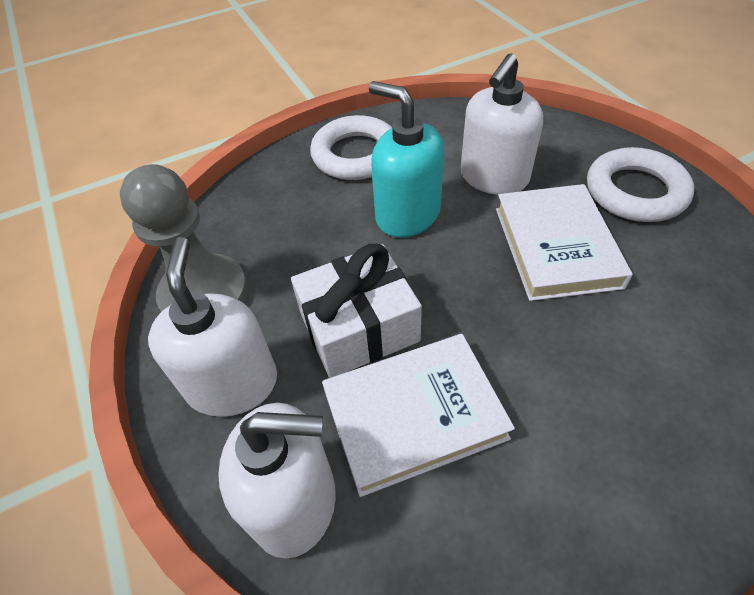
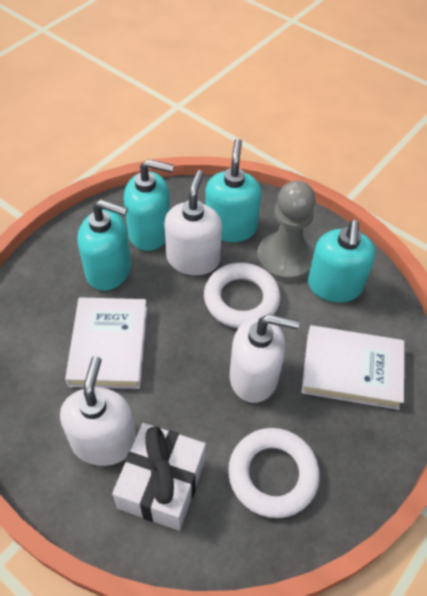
turquoise soap dispenser: [369,81,444,238] = 1 -> [77,200,131,291] [124,159,174,251] [205,138,261,242] [308,220,375,303] = 4

